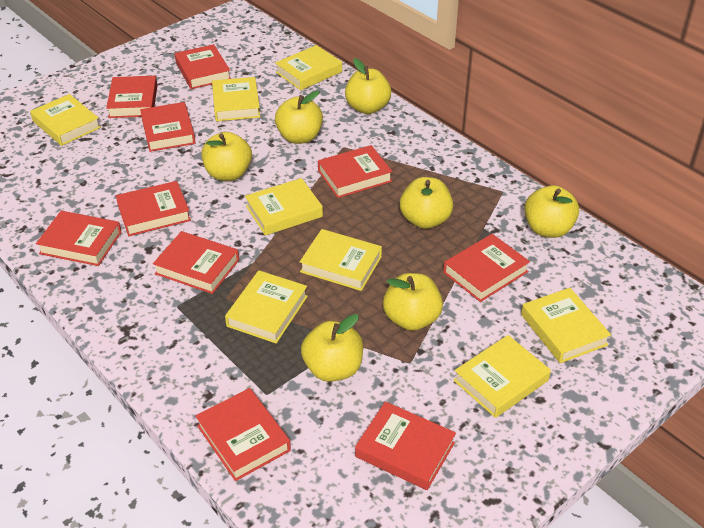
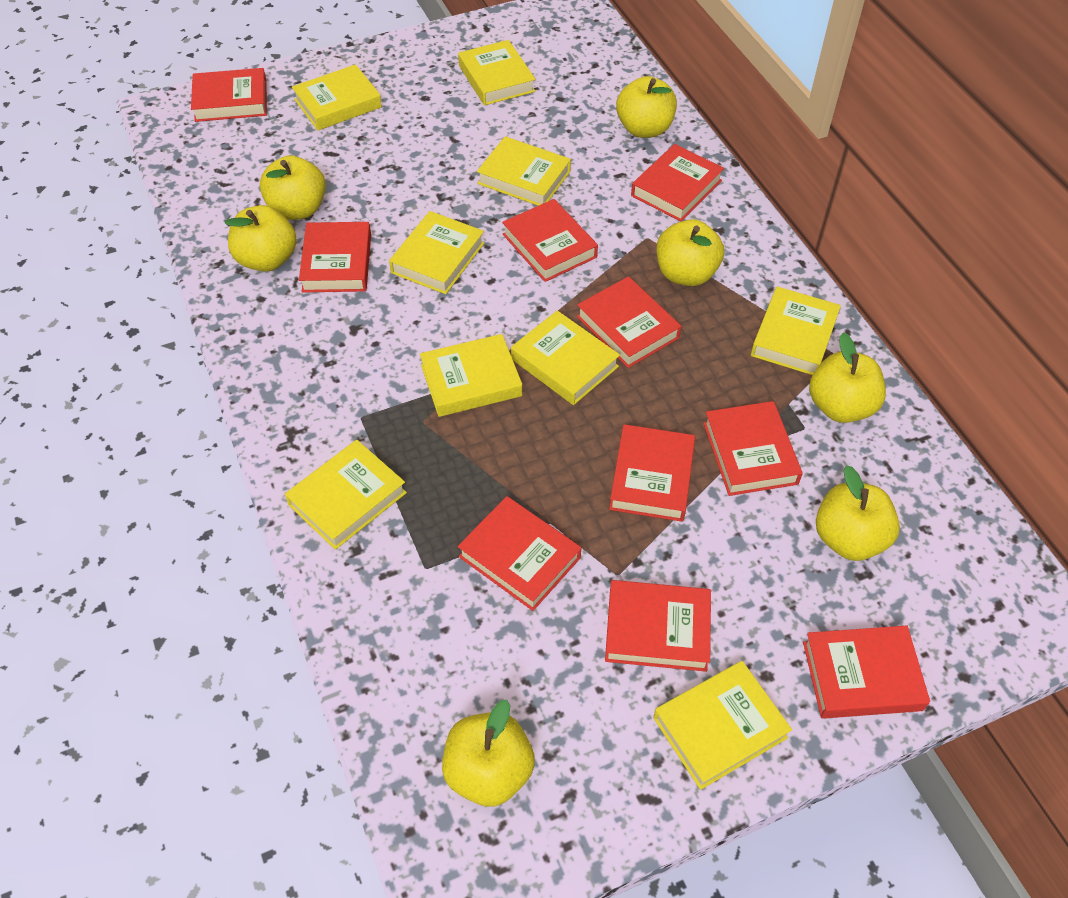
yellow book: [30,94,101,146] [212,77,260,121] [225,270,308,343] [245,178,323,236] [275,45,342,90] [300,229,382,291] [453,335,551,418] [521,288,611,363] = 8 -> [285,440,407,550] [292,64,382,131] [389,211,484,294] [420,334,522,417] [458,40,536,105] [477,136,571,206] [511,310,620,405] [653,661,792,790] [751,286,841,375] = 9

